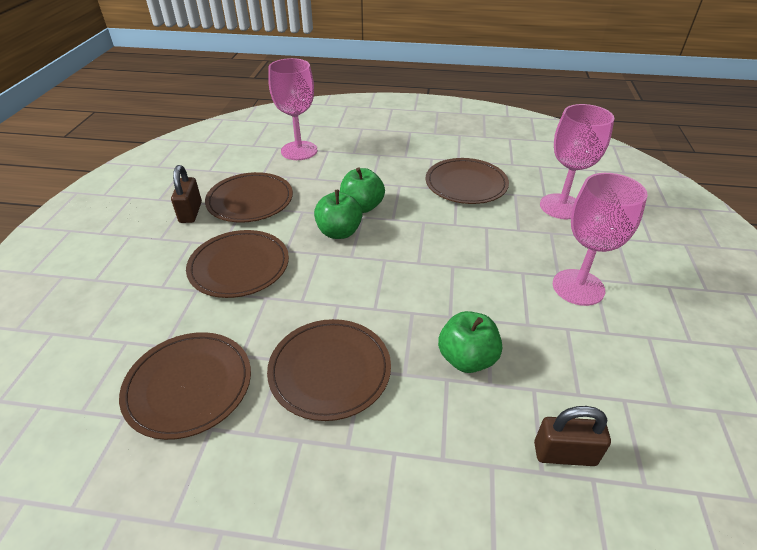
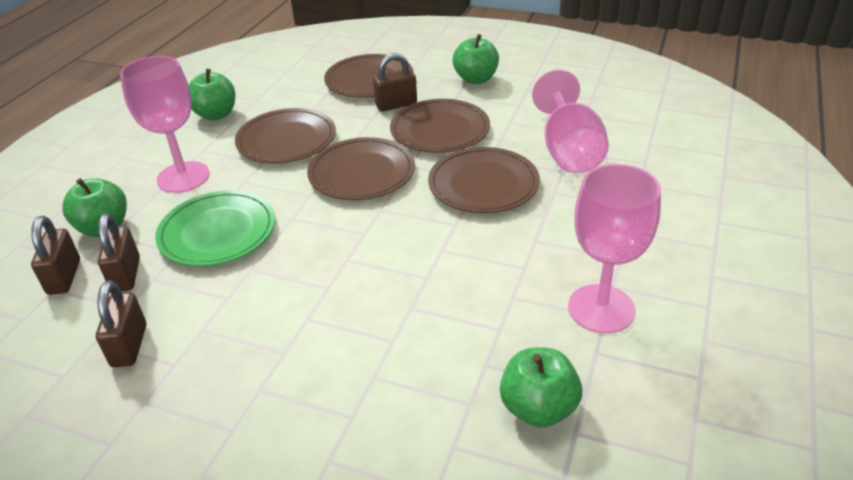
brown padlock: [171,165,202,223] [534,406,611,466] = 2 -> [31,216,80,295] [96,280,146,367] [98,213,140,292] [373,53,417,111] = 4
green apple: [314,190,363,239] [340,167,385,213] [438,311,502,373] = 3 -> [62,178,127,237] [189,69,235,121] [452,34,499,84] [500,347,582,428] = 4
green plate: none = 0 -> [155,190,275,266] = 1

